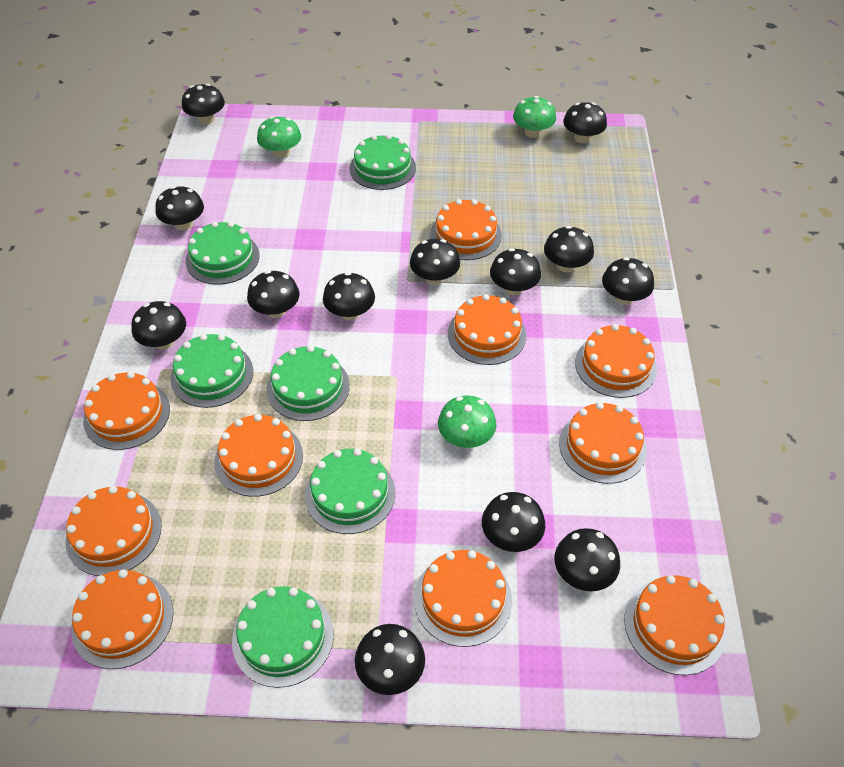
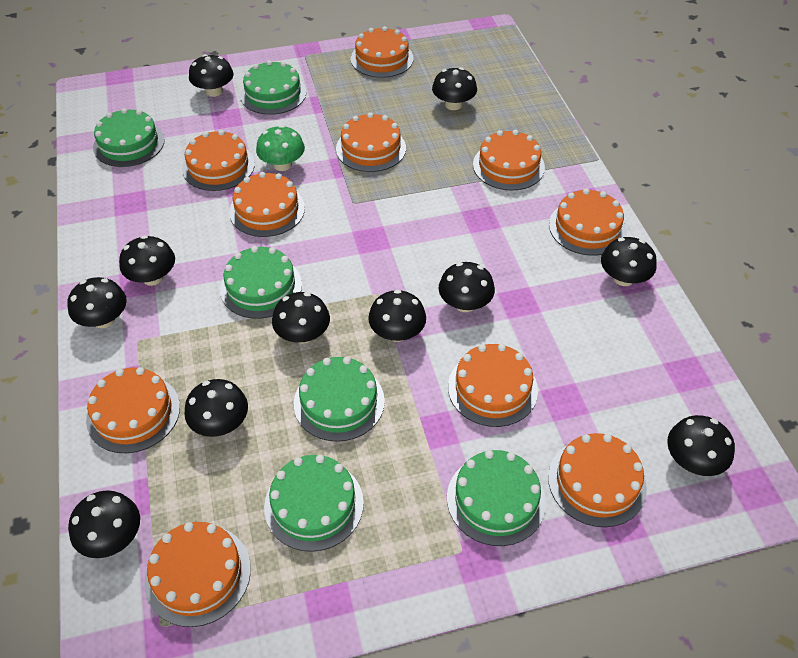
black mushroom: [131,301,186,350] [156,186,204,231] [182,83,225,125] [247,270,300,318] [323,272,375,320] [355,624,425,695] [410,239,460,285] [482,492,545,552] [490,248,541,295] [544,226,594,272] [554,528,620,591] [563,102,607,143] [602,257,654,305] = 13 -> [67,277,127,328] [68,490,140,558] [119,235,175,286] [184,379,248,437] [189,54,234,97] [272,292,330,344] [368,290,426,342] [432,67,477,110] [439,262,495,312] [601,237,657,286] [667,415,735,476] = 11
green mushroom: [257,116,301,158] [438,396,496,448] [513,96,556,138] = 3 -> [256,125,305,171] = 1

